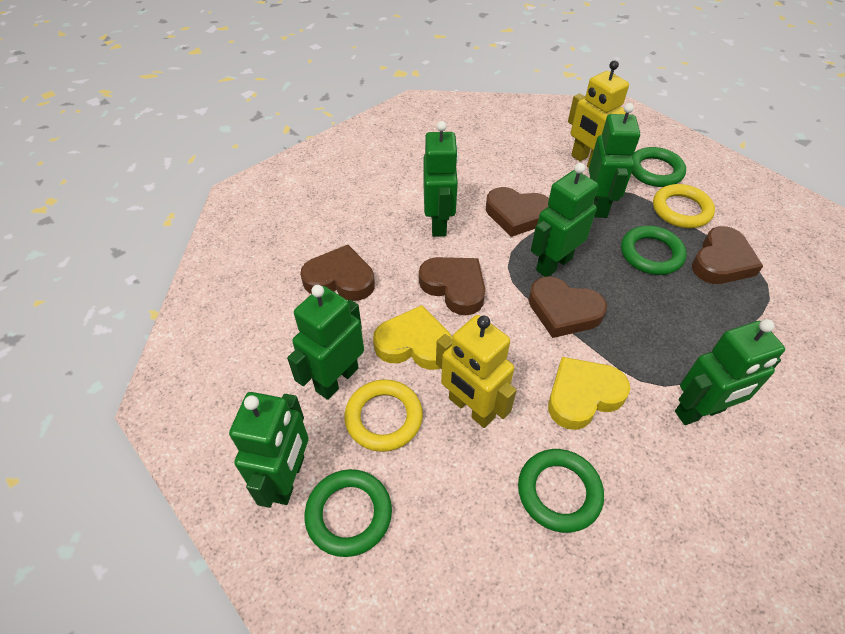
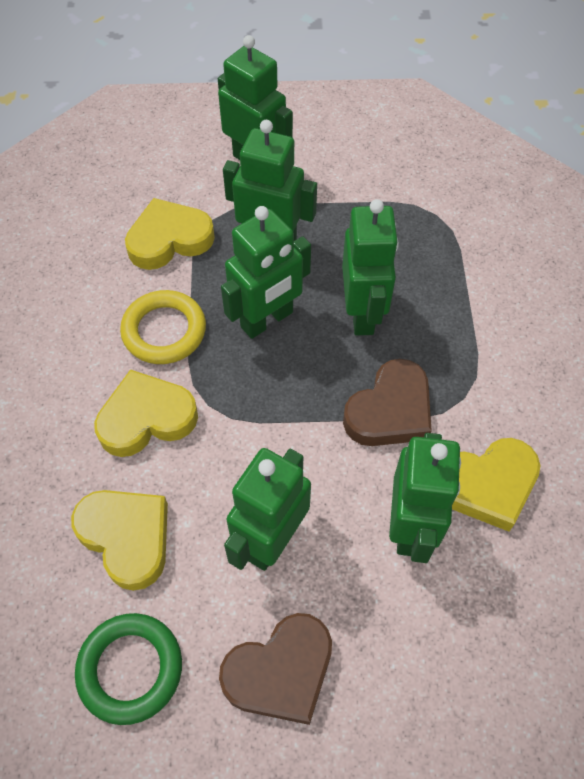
brown heart: [300,245,375,301] [419,257,485,315] [486,187,549,237] [528,276,607,338] [692,226,763,284] = 5 -> [219,613,332,725] [343,359,432,446] = 2
green ring: [305,469,392,557] [518,449,604,533] [621,226,686,275] [632,147,686,187] = 4 -> [75,613,182,725] = 1
yellow heart: [373,305,452,370] [548,357,630,430] = 2 -> [71,490,168,591] [94,370,198,457] [125,198,215,270] [452,438,540,531] = 4
yellow ring: [344,379,423,452] [653,184,715,228] = 2 -> [120,290,206,364] = 1
yellow robot: [436,315,517,428] [568,60,629,168] = 2 -> none = 0

